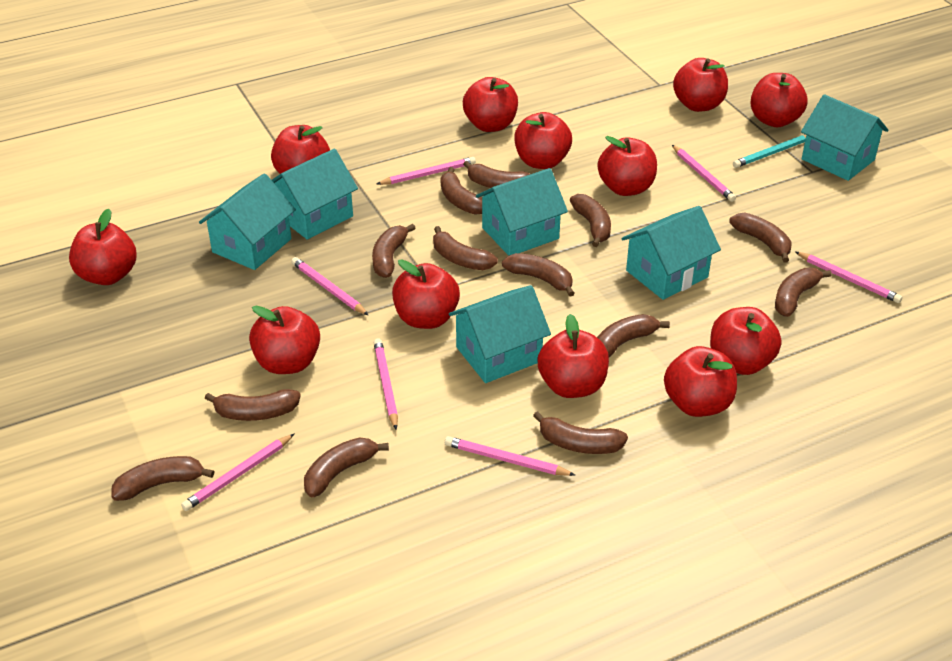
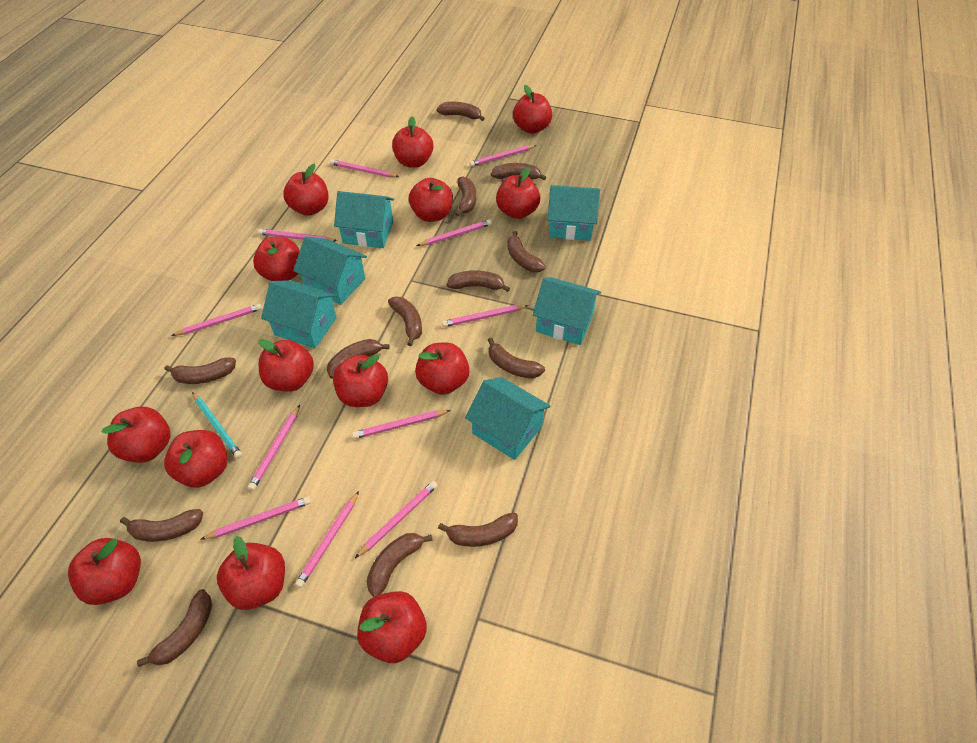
pink pencil: [181,434,294,511] [291,257,368,315] [374,338,398,430] [377,157,476,185] [445,436,575,476] [672,145,736,202] [796,252,902,303] = 7 -> [171,304,262,336] [200,496,311,540] [248,405,300,491] [258,229,337,242] [295,491,359,588] [330,159,399,177] [352,410,451,439] [355,481,438,558] [416,219,492,246] [442,305,528,327] [470,145,537,167] = 11
red apple: [69,209,137,285] [249,306,320,374] [271,125,330,174] [392,259,460,329] [463,77,518,132] [514,112,572,169] [537,314,609,398] [598,136,657,196] [664,346,737,417] [673,58,728,112] [710,307,782,375] [751,73,807,127] = 12 -> [68,538,141,605] [102,407,170,463] [164,430,228,488] [217,536,285,610] [253,236,300,281] [259,339,314,392] [283,164,329,216] [333,355,388,407] [357,591,427,663] [392,116,433,168] [409,178,453,222] [415,342,470,395] [496,167,540,219] [513,85,552,134] = 14

